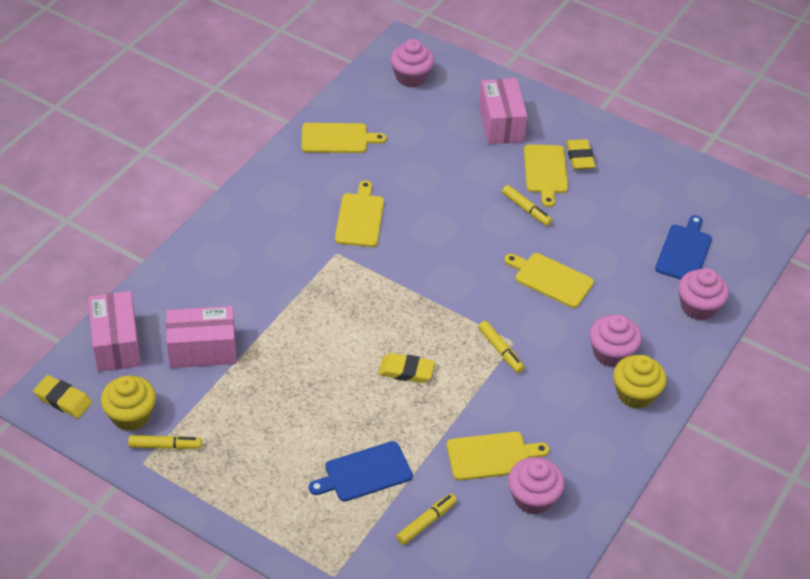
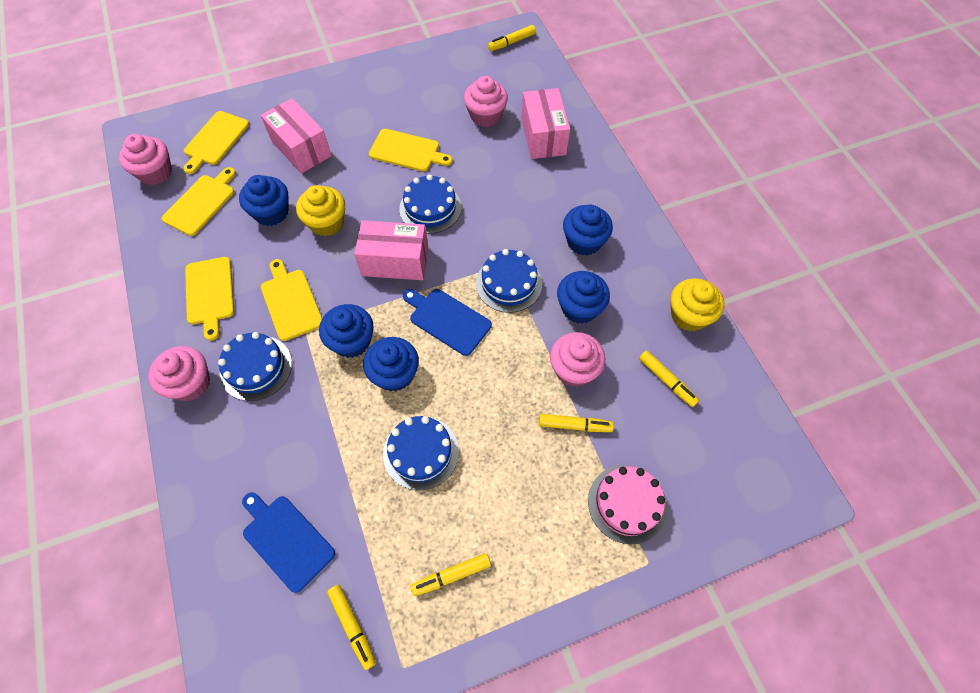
blue cake: none = 0 -> [218,332,292,401] [383,416,459,491] [399,174,462,234] [476,249,542,313] = 4
blue cupcake: none = 0 -> [239,175,289,226] [319,304,374,358] [363,337,419,392] [557,271,610,324] [563,205,613,256] = 5
pink cake: none = 0 -> [588,465,667,544] = 1
yellow eraser: [33,375,92,418] [378,353,435,383] [566,139,596,170] = 3 -> none = 0
yellow marker: [128,435,202,449] [396,494,457,545] [478,321,524,373] [502,185,552,226] = 4 -> [327,585,376,670] [410,553,491,596] [488,25,536,51] [539,414,614,432] [639,351,699,407] = 5

